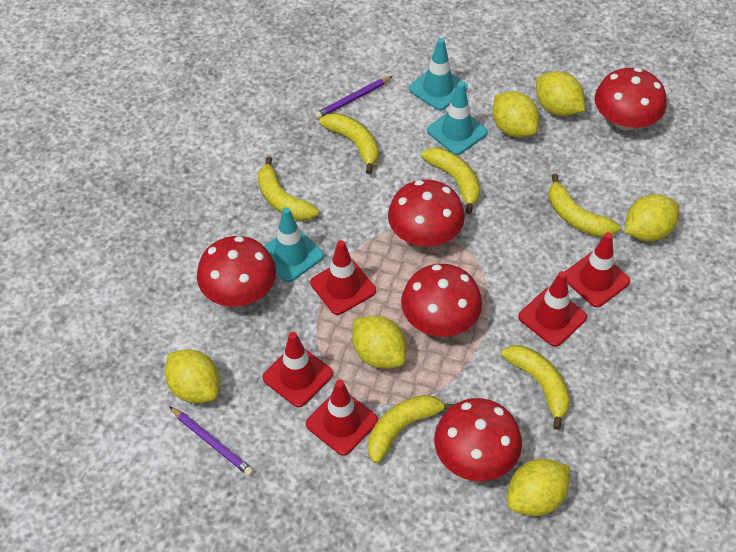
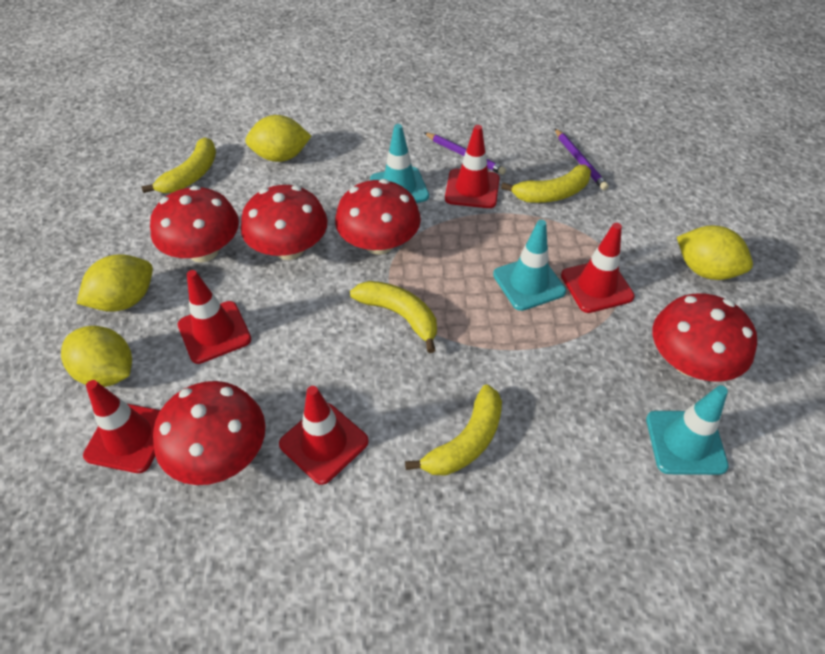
yellow banana: [258,156,319,221] [319,113,379,174] [368,395,455,463] [421,148,481,214] [502,345,570,430] [549,174,620,237] = 6 -> [141,137,216,193] [350,281,437,353] [405,384,502,476] [501,165,591,203] = 4
yellow lemon: [165,349,220,403] [352,315,406,369] [492,91,539,138] [507,459,570,516] [536,71,585,116] [625,194,679,242] = 6 -> [61,326,132,387] [77,254,153,312] [245,115,311,162] [677,226,753,280] = 4

